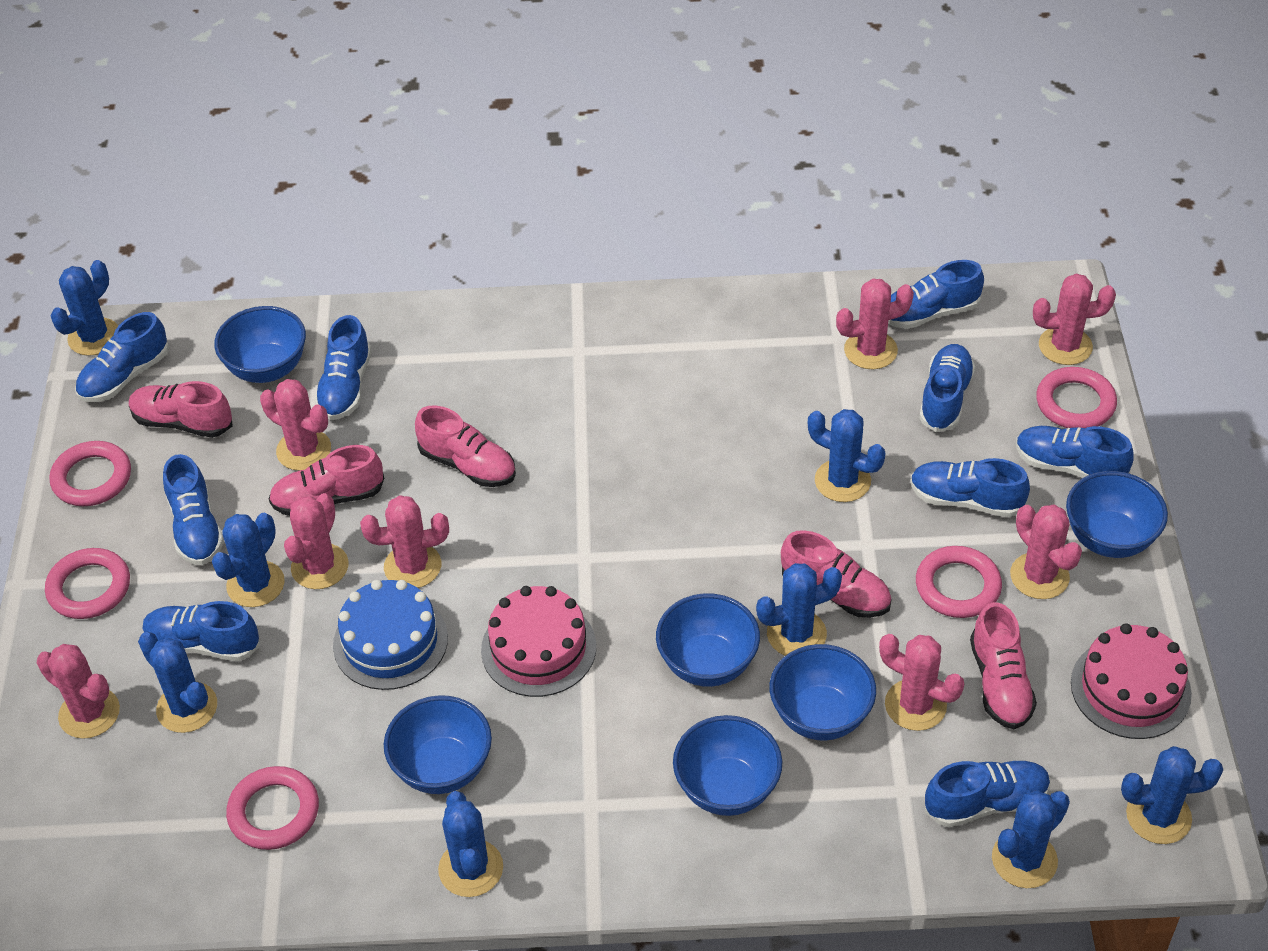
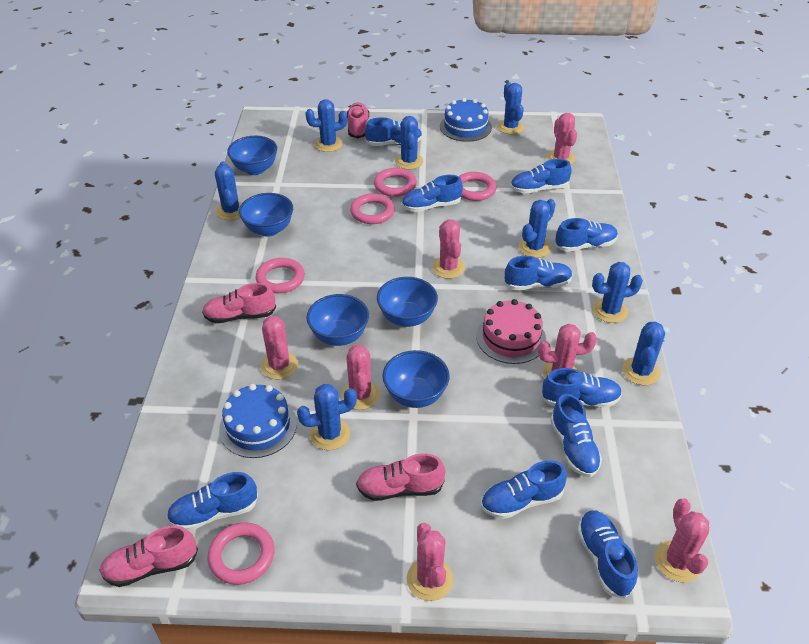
blue bowl: [214,306,306,383] [384,695,492,794] [656,593,760,687] [673,715,783,816] [770,644,876,741] [1066,471,1168,558] = 6 -> [227,136,277,175] [239,193,293,237] [307,294,369,346] [377,277,438,327] [382,350,450,408] = 5
blue cake: [333,580,448,690] = 1 -> [219,384,297,458] [440,98,492,142] = 2
blue shoe: [75,312,169,402] [143,601,260,661] [163,454,224,565] [314,315,372,421] [888,260,984,329] [910,458,1030,517] [919,344,975,432] [925,760,1051,827] [1016,426,1133,478] = 9 -> [166,472,258,531] [365,117,422,146] [401,175,463,212] [481,460,567,519] [504,256,573,290] [510,159,571,194] [541,368,622,407] [550,394,602,477] [555,218,618,252] [577,510,638,599] = 10
pink cactus: [37,644,120,739] [260,379,331,471] [284,493,349,589] [360,495,449,588] [836,278,914,369] [879,634,964,731] [1010,504,1082,599] [1033,274,1116,365] = 8 -> [261,316,298,379] [341,344,380,410] [407,523,453,601] [432,219,465,279] [538,324,597,378] [547,113,577,165] [655,498,709,582] = 7
pink cake: [481,586,596,697] [1071,623,1192,739] = 2 -> [476,299,546,364] = 1
pink shoe: [129,381,233,438] [269,445,384,516] [415,405,516,487] [781,530,891,618] [970,602,1037,729] = 5 -> [99,526,198,587] [202,283,276,323] [347,102,369,138] [356,454,445,501] = 4

